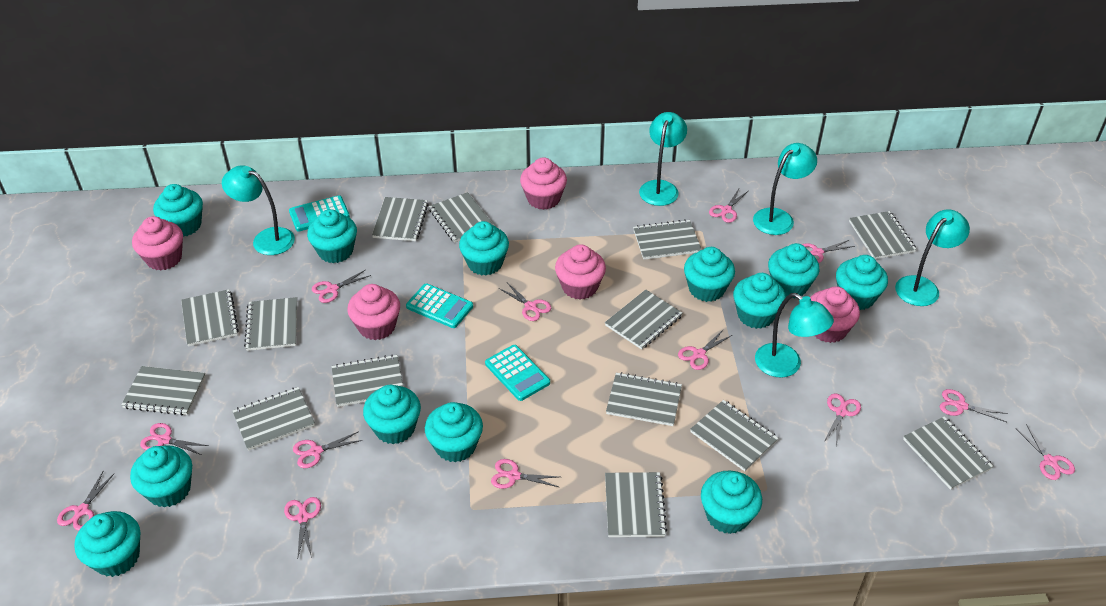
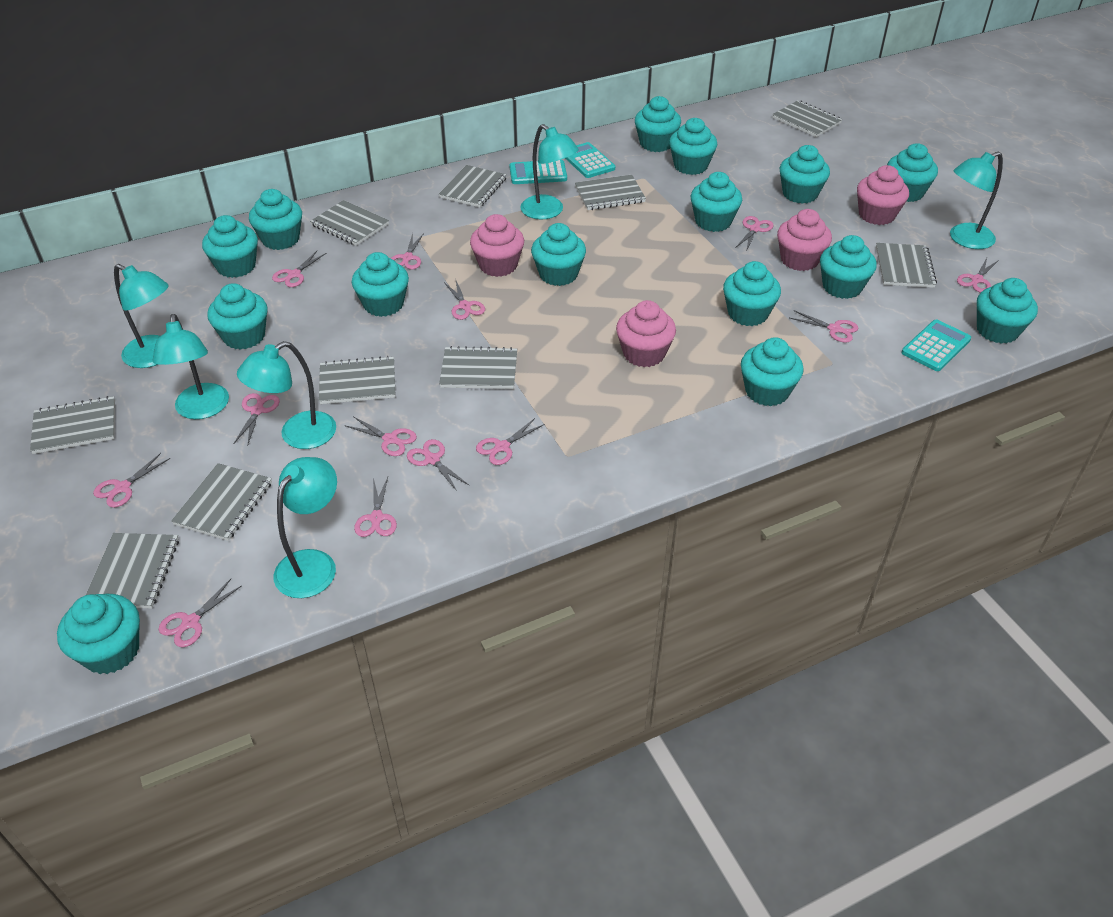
grey notebook: [121,366,206,415] [181,289,239,346] [232,387,315,451] [244,297,297,351] [331,354,403,407] [372,197,429,241] [429,192,494,243] [605,289,683,350] [605,472,667,537] [606,372,682,426] [633,219,702,260] [690,400,779,471] [849,211,917,259] [903,416,994,490] = 14 -> [30,396,115,454] [86,533,179,609] [171,463,272,541] [310,200,389,246] [319,356,395,404] [439,165,507,207] [439,346,517,389] [575,175,646,210] [772,100,842,137] [876,243,937,288] = 10
pink cupcake: [132,216,183,270] [347,284,400,340] [520,157,567,210] [555,244,606,300] [810,286,860,343] = 5 -> [470,214,524,277] [616,300,676,367] [777,209,832,271] [857,165,909,225] = 4
turquoise cupcake: [74,511,140,577] [130,445,192,508] [153,184,203,237] [307,209,357,263] [363,385,421,444] [425,402,483,462] [459,221,509,276] [684,247,735,302] [701,471,762,534] [733,273,786,329] [768,243,820,298] [836,255,888,310] = 12 -> [57,594,140,674] [202,215,258,278] [207,283,268,350] [249,189,302,250] [352,252,409,317] [531,223,586,286] [635,96,681,152] [669,118,717,175] [691,172,742,232] [723,261,781,326] [741,337,804,406] [779,145,830,204] [820,235,877,299] [887,143,938,202] [977,278,1038,344] = 15
turquoise lamp: [222,165,295,255] [639,112,687,206] [753,143,817,235] [755,293,834,378] [895,209,970,306] = 5 -> [114,264,169,368] [153,314,229,419] [237,341,336,449] [274,457,337,598] [521,124,579,220] [950,152,1003,249] = 6

